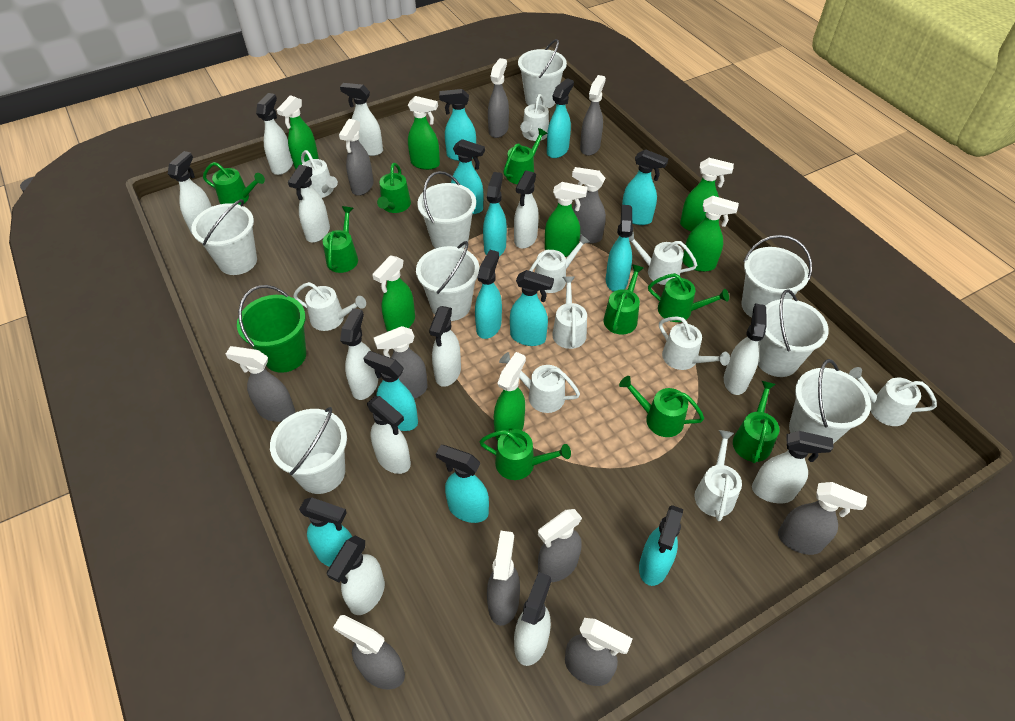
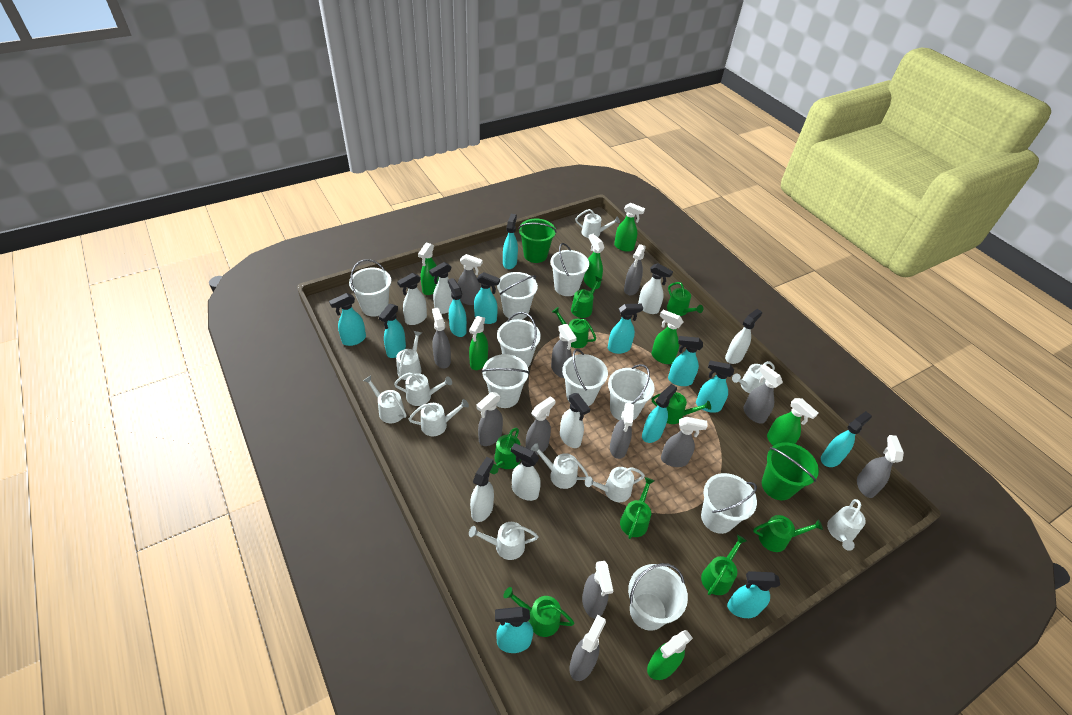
green bucket: [237,285,306,373] = 1 -> [518,218,557,263] [762,442,819,500] = 2
grey spray bottle: [226,346,295,422] [333,615,405,690] [339,119,374,196] [374,326,428,399] [487,531,520,626] [488,58,509,138] [538,509,582,582] [565,618,633,686] [572,167,606,243] [580,75,606,156] [778,482,867,555] = 11 -> [432,308,451,369] [458,254,483,305] [476,392,503,446] [526,396,555,455] [551,324,577,378] [569,615,606,681] [582,561,613,619] [610,403,634,459] [624,244,646,295] [661,417,708,467] [743,364,783,424] [857,435,904,498] = 12
white bucket: [191,199,257,275] [270,407,347,494] [416,241,479,321] [418,171,476,249] [518,39,567,108] [741,235,812,318] [758,289,829,377] [789,359,871,444] = 8 -> [349,259,391,316] [482,354,530,408] [497,272,538,320] [497,312,541,367] [551,243,589,296] [562,349,608,406] [608,364,654,420] [628,563,688,631] [701,473,757,534] = 9
white spray bottle: [168,151,212,235] [256,93,293,175] [288,165,330,243] [327,536,385,615] [340,83,383,156] [340,308,378,400] [367,396,411,474] [429,306,461,387] [514,170,539,249] [514,572,552,666] [724,303,767,395] [752,431,834,503] = 12 -> [397,273,427,325] [429,262,453,314] [470,457,494,522] [511,443,541,501] [560,393,590,448] [638,263,673,314] [725,309,762,364] = 7

